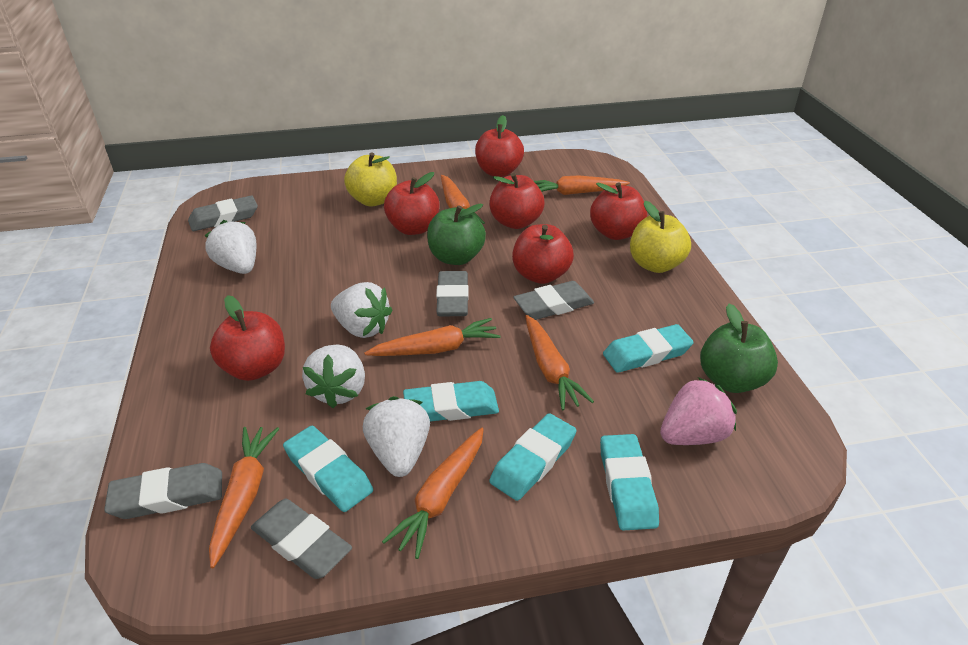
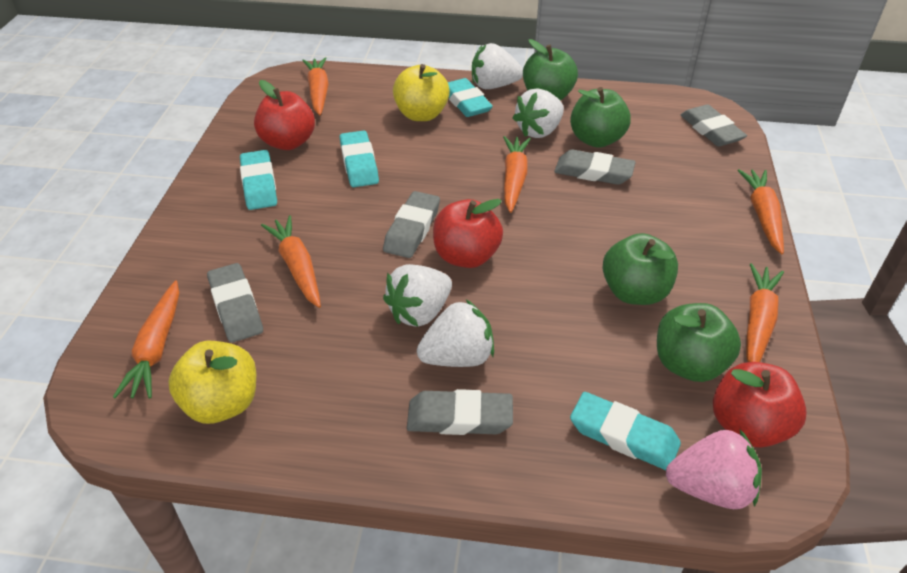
green apple: [427,204,486,265] [700,304,778,393] = 2 -> [523,39,578,101] [570,87,631,148] [602,233,678,305] [657,303,741,382] = 4
red apple: [210,295,285,381] [384,172,440,235] [475,115,524,177] [489,173,544,229] [512,224,574,284] [590,182,647,240] = 6 -> [254,80,315,150] [433,199,503,268] [713,362,807,448] = 3
turquoise eraser: [283,426,373,512] [403,381,499,422] [489,413,577,501] [600,434,659,531] [603,324,694,373] = 5 -> [240,150,277,210] [340,131,379,187] [448,78,493,117] [570,392,681,470] = 4

